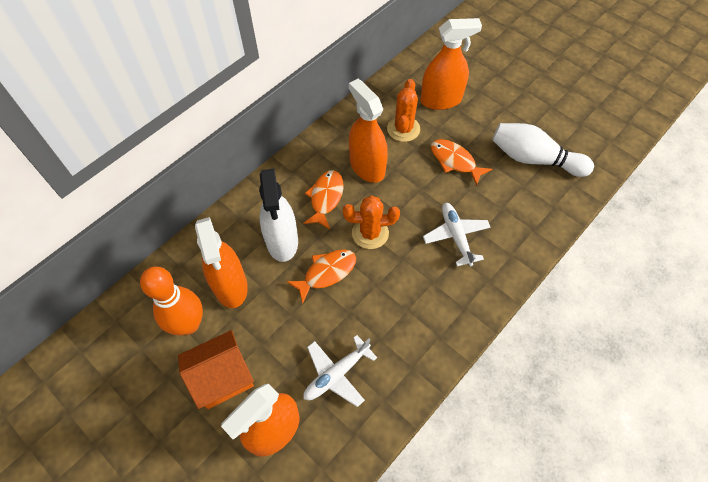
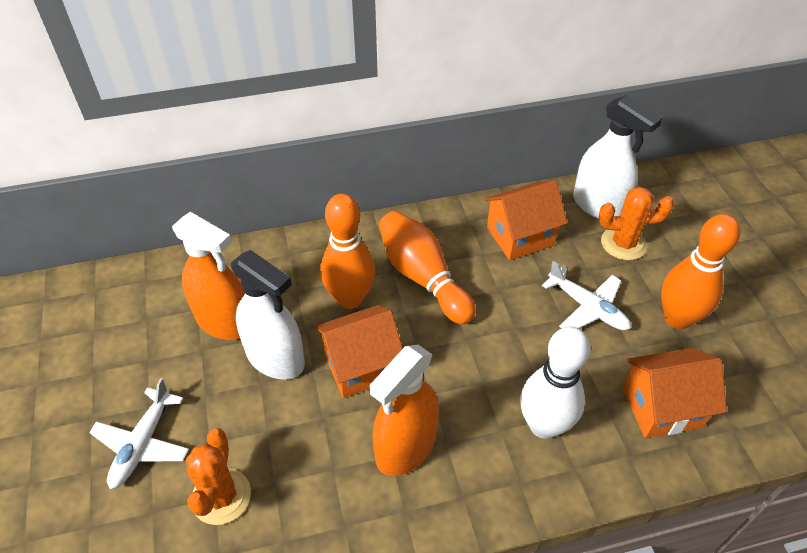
orange bowling pin: [140,266,203,335] = 1 -> [321,194,375,309] [379,211,476,325] [661,214,740,329] = 3
orange fish: [286,249,356,304] [303,170,344,229] [431,139,492,186] = 3 -> none = 0
orange house: [178,330,254,409] = 1 -> [315,305,403,398] [484,180,567,260] [623,348,727,438] = 3
orange spray bottle: [195,217,248,308] [221,384,300,456] [349,79,388,183] [421,18,482,110] = 4 -> [172,212,245,340] [370,345,439,476] = 2
white spray bottle: [259,168,298,262] = 1 -> [231,250,305,380] [573,95,662,219] = 2

